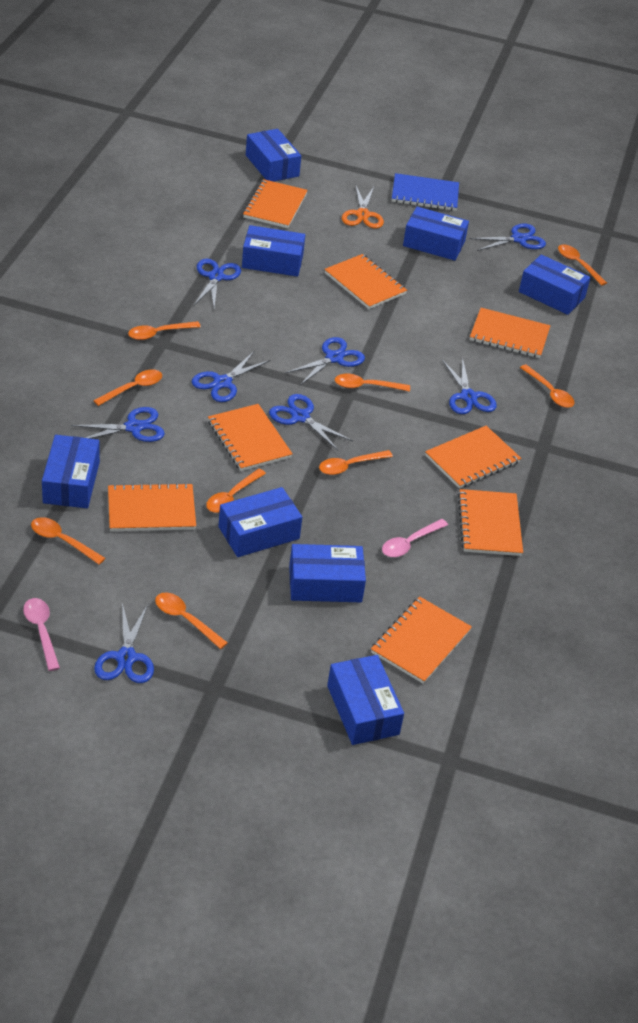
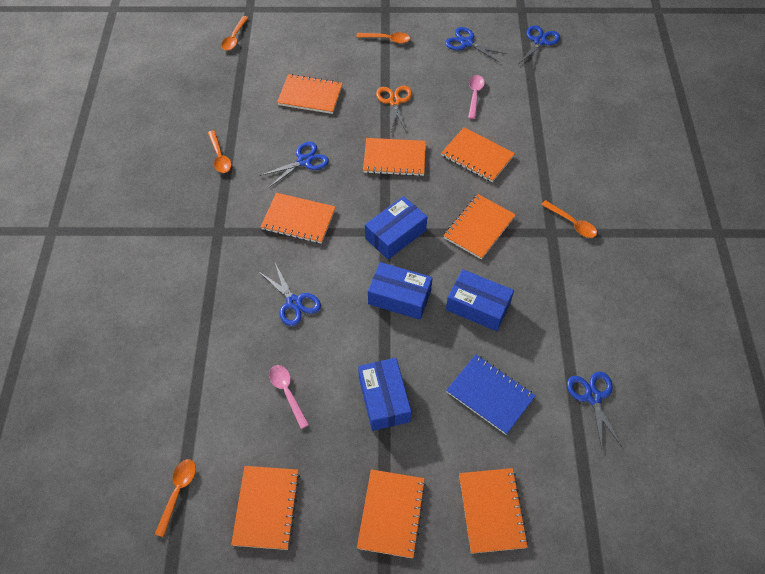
blue box: [42,435,100,508] [218,487,302,557] [242,225,305,277] [246,129,301,182] [289,544,366,602] [327,655,404,745] [403,207,469,261] [519,255,591,315] = 8 -> [358,358,411,431] [365,196,427,259] [368,262,432,320] [446,269,514,331] = 4
blue scissors: [71,407,165,442] [94,603,154,683] [192,351,270,402] [194,259,241,308] [269,394,353,450] [285,337,365,385] [442,357,497,414] [469,223,546,251] = 8 -> [259,263,321,326] [260,142,329,187] [445,27,507,63] [519,25,560,69] [567,371,623,449] = 5
orange spoon: [31,517,105,565] [93,370,162,406] [128,321,201,340] [155,592,228,649] [206,469,266,513] [319,450,393,475] [335,374,410,392] [520,364,575,408] [558,244,607,286] = 9 -> [155,459,196,537] [208,130,232,173] [221,16,248,51] [357,32,410,43] [541,200,597,238] = 5

